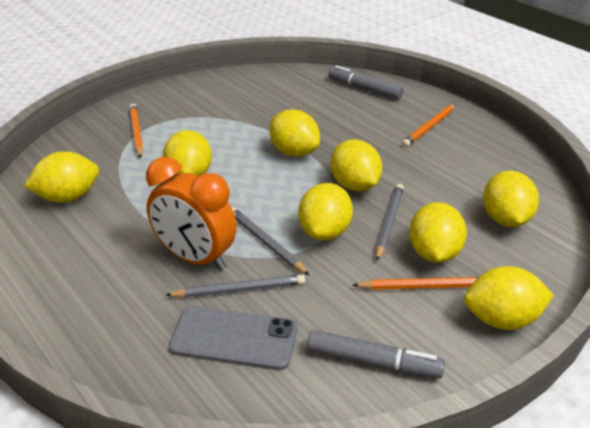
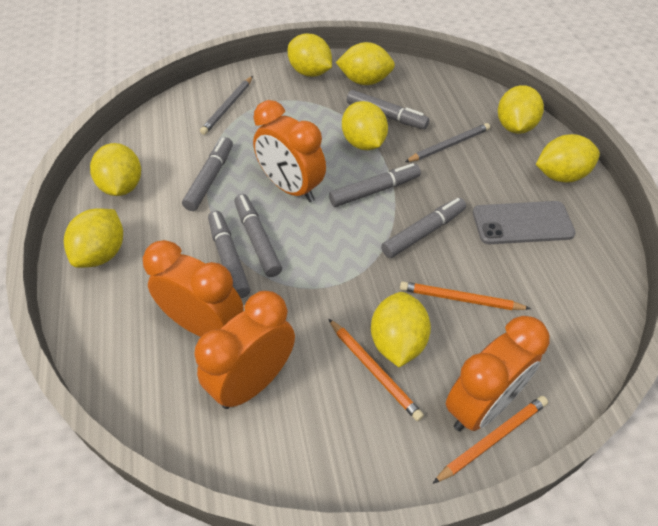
grey marker: [307,330,445,378] [328,65,403,100] = 2 -> [182,137,233,211] [208,211,250,298] [234,194,282,277] [329,163,421,207] [347,90,429,129] [381,198,466,258] = 6
grey pencil: [166,275,305,298] [231,207,310,276] [376,184,404,261] = 3 -> [200,76,253,135] [405,123,490,162] = 2
orange clock: [146,157,237,271] = 1 -> [143,240,244,337] [194,291,295,409] [253,100,326,202] [446,316,550,431] = 4

